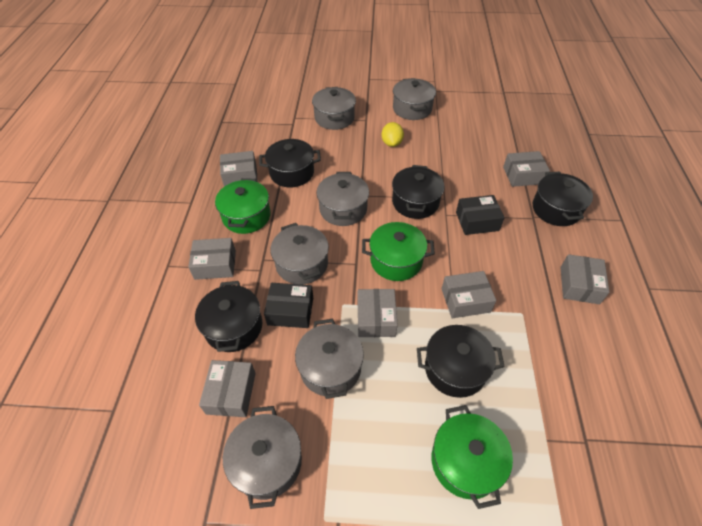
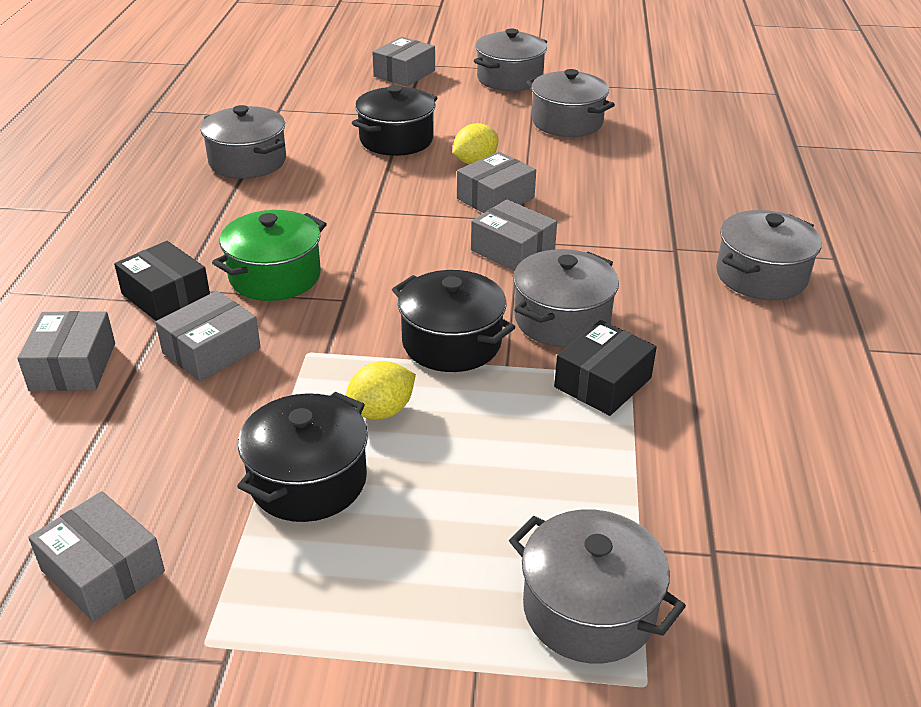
black pot: [195,281,262,352] [259,139,321,187] [392,165,445,219] [417,325,505,398] [533,171,593,226] = 5 -> [237,392,368,522] [352,85,438,156] [392,270,515,372] = 3
green pot: [215,178,271,234] [362,222,435,281] [432,405,513,509] = 3 -> [212,210,327,301] = 1
grey box: [188,238,236,280] [199,360,256,417] [220,151,258,187] [358,289,398,337] [442,271,496,318] [503,151,550,187] [560,254,609,304] = 7 -> [18,311,115,391] [28,491,165,622] [155,291,261,382] [372,37,435,86] [457,152,536,213] [471,199,557,271] = 6
yellow lemon: [382,122,404,147] = 1 -> [345,361,416,420] [453,123,498,164] = 2

